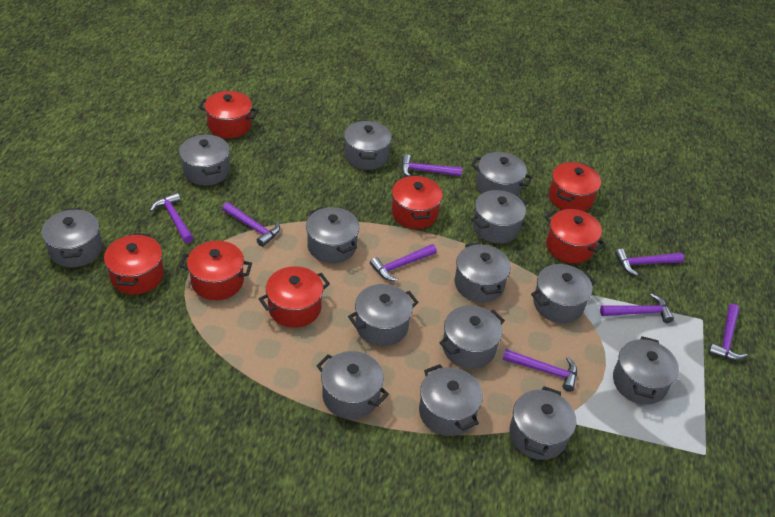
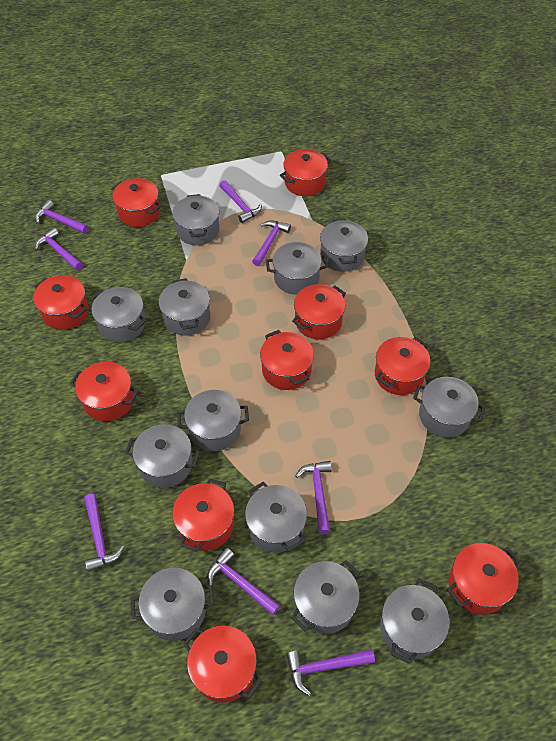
grey pot: [41,208,102,267] [179,134,230,186] [306,207,360,263] [316,351,389,419] [344,120,392,170] [348,284,418,346] [419,364,483,436] [440,305,505,369] [455,242,511,303] [471,152,533,195] [471,190,527,244] [509,386,577,460] [531,264,596,323] [613,336,679,404] = 14 -> [91,287,147,342] [125,424,200,488] [131,568,215,641] [159,278,210,336] [172,194,219,245] [177,390,249,451] [245,482,307,553] [266,242,328,295] [291,560,360,634] [320,219,368,272] [380,579,449,664] [413,377,486,437] = 12
red pot: [104,233,164,294] [179,241,252,300] [198,91,259,138] [259,266,330,328] [392,175,443,229] [545,209,606,264] [549,162,601,211] = 7 -> [33,275,89,330] [70,362,139,421] [111,178,162,227] [172,478,234,552] [183,626,262,703] [260,330,314,390] [280,149,331,196] [292,284,346,339] [375,337,430,395] [448,543,520,615] = 10

